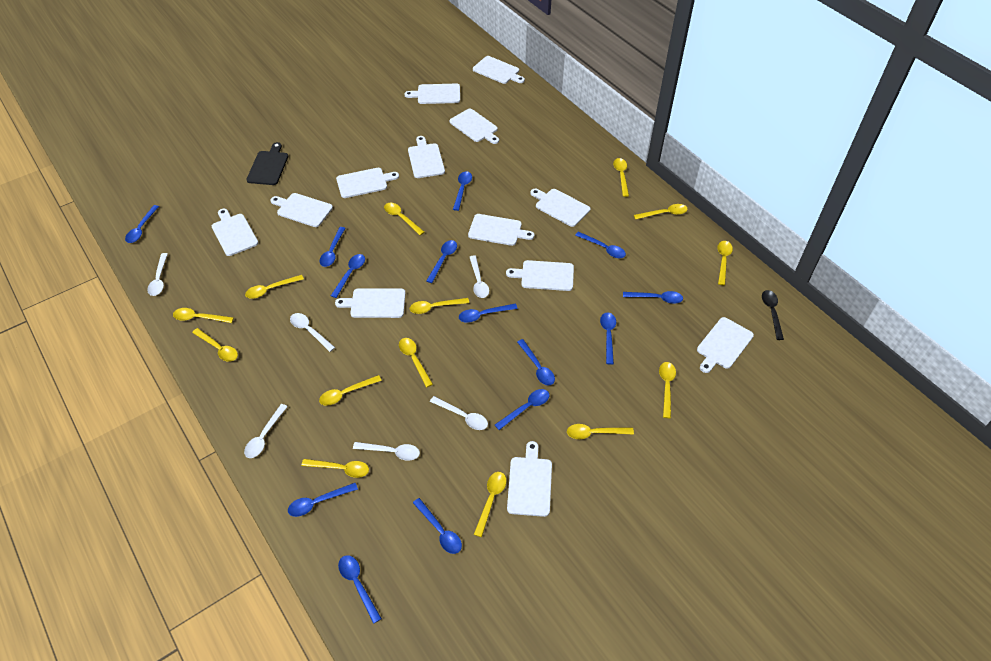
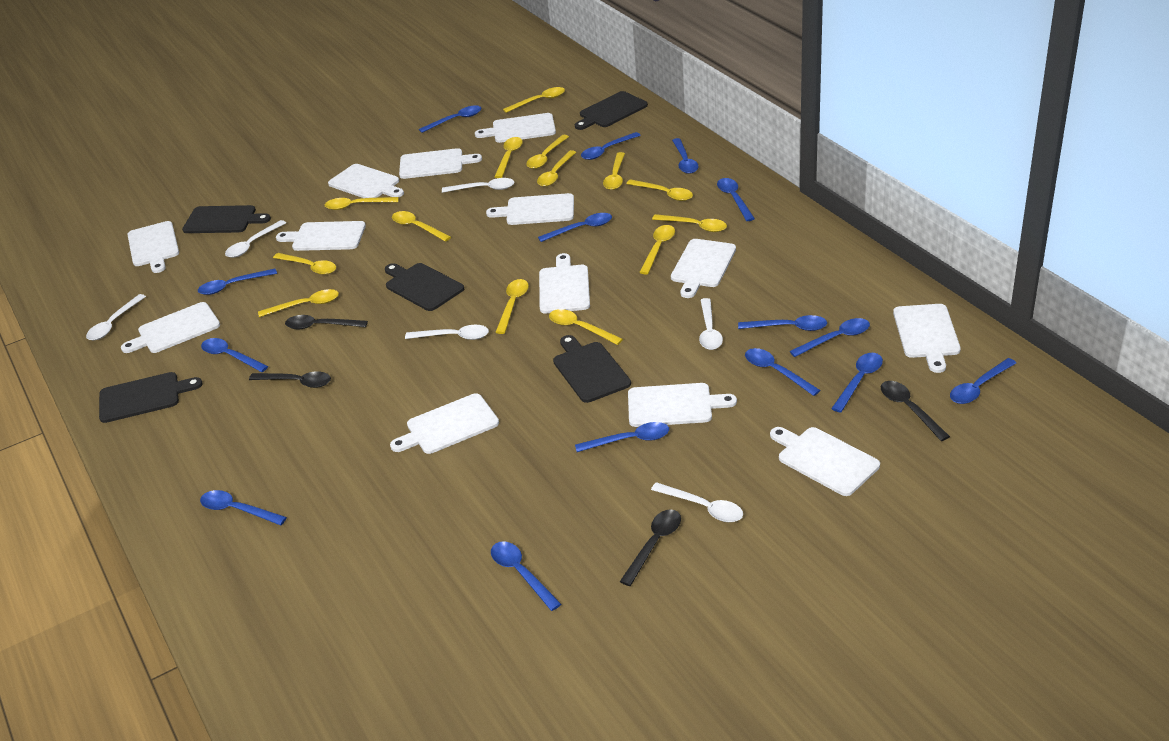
black cutting board: [246,142,288,185] = 1 -> [99,372,203,423] [182,205,271,233] [385,263,464,311] [553,335,631,403] [575,91,648,130] = 5
black spoon: [762,290,784,340] = 1 -> [249,371,331,388] [285,315,368,329] [620,509,681,586] [881,381,950,441] = 4
blue spoon: [125,205,159,243] [288,483,358,517] [320,227,345,267] [331,254,365,298] [338,555,382,624] [413,498,462,554] [426,240,457,283] [453,171,472,211] [459,303,518,323] [495,389,549,430] [517,339,555,385] [575,231,626,258] [600,313,616,365] [623,291,683,304] = 14 -> [198,268,277,295] [200,490,287,525] [201,338,268,372] [419,105,481,133] [491,541,561,611] [538,213,612,242] [575,422,669,452] [581,132,641,160] [672,138,699,174] [717,178,755,221] [738,315,827,331] [745,348,821,396] [790,318,870,357] [831,353,883,413] [950,358,1016,404] = 15

